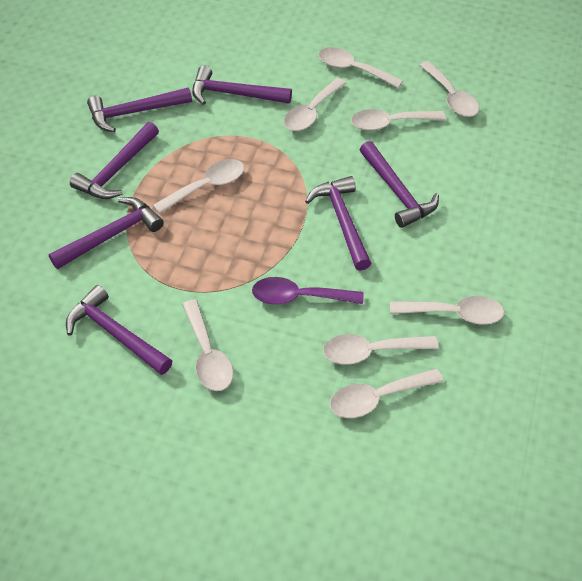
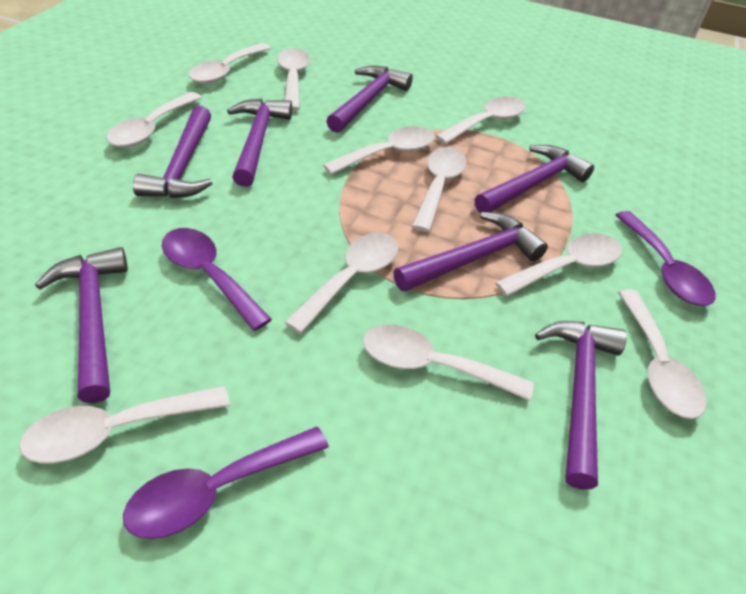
purple spoon: [252,277,364,305] = 1 -> [123,427,329,539] [162,228,272,331] [616,211,715,306] = 3
white spoon: [153,159,244,214] [182,299,233,391] [284,78,346,131] [318,47,403,88] [323,334,439,365] [330,369,443,418] [351,109,446,131] [390,296,504,325] [420,61,479,117] = 9 -> [19,386,230,463] [106,92,202,147] [189,43,271,84] [277,48,310,111] [285,233,398,334] [323,126,435,175] [363,325,534,401] [412,147,467,232] [436,96,525,144] [495,233,622,297] [618,289,707,419] = 11

